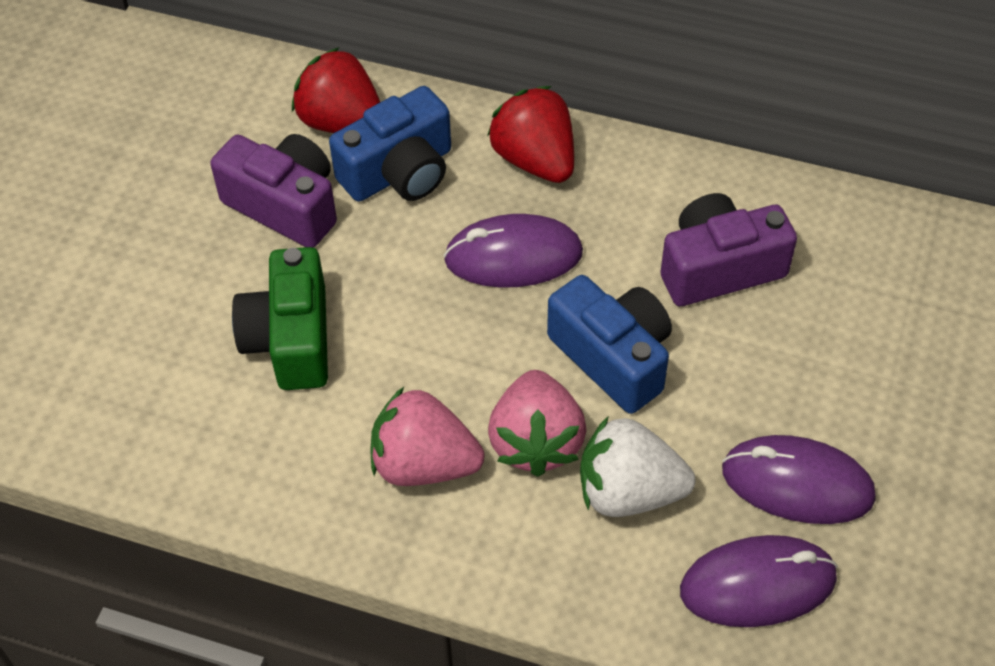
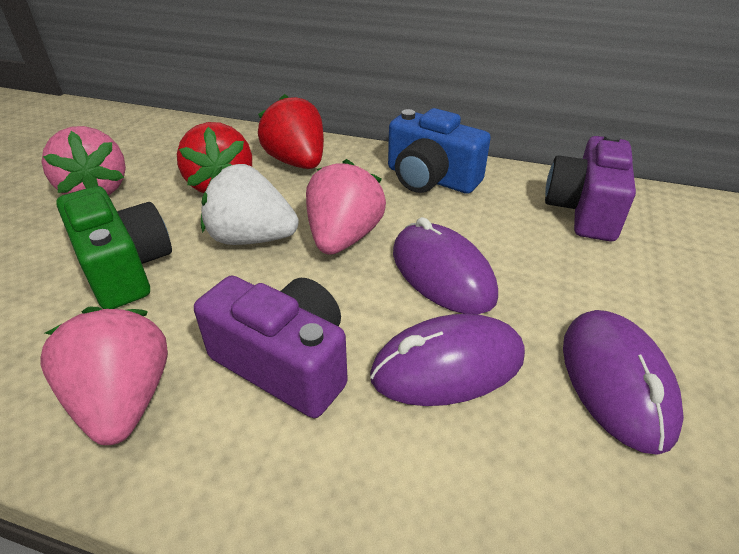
blue camera: [329,86,451,202] [547,275,672,414] = 2 -> [388,108,491,194] = 1
pink strawberry: [370,387,485,486] [488,370,586,477] = 2 -> [41,307,168,445] [42,126,126,196] [306,159,386,255] = 3

